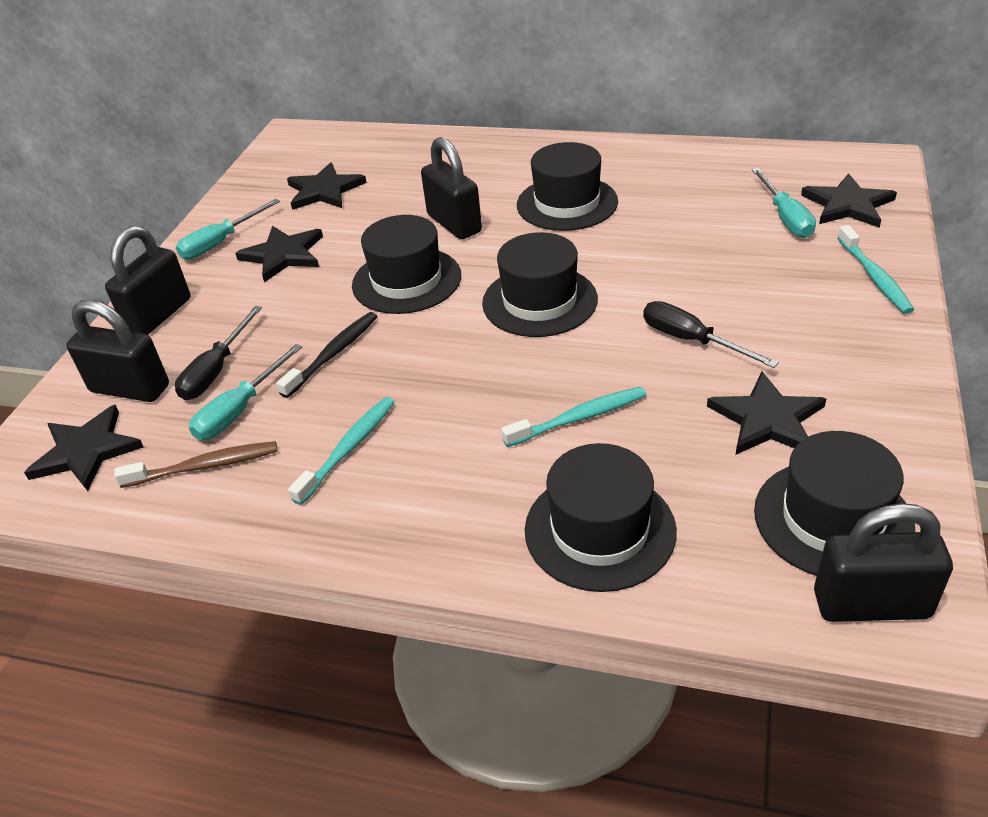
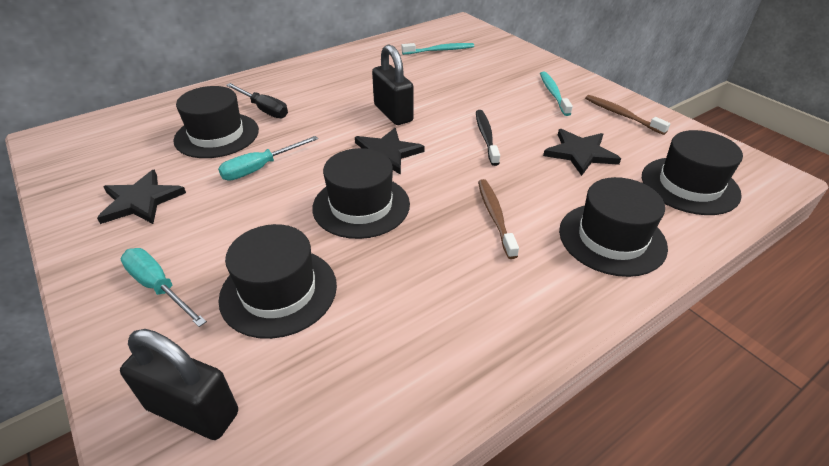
black padlock: [66,300,169,402] [105,226,191,335] [421,137,482,239] [814,503,953,622] = 4 -> [120,329,238,440] [372,45,414,125] = 2
black screwdriver: [175,306,262,400] [643,301,779,368] = 2 -> [226,83,288,118] = 1
black star: [24,405,144,491] [235,226,323,282] [287,162,367,210] [707,371,826,455] [801,174,897,228] = 5 -> [97,170,186,224] [355,128,425,175] [543,129,621,176] = 3
brown toothbrush: [114,441,278,488] = 1 -> [478,179,519,259] [585,95,670,135] = 2
turquoise screwdriver: [176,199,280,259] [189,344,302,440] [752,168,816,238] = 3 -> [121,248,207,327] [218,136,318,181] = 2
turquoise toothbrush: [288,397,395,505] [501,387,646,447] [837,225,914,314] = 3 -> [402,43,474,55] [540,72,573,116] = 2

